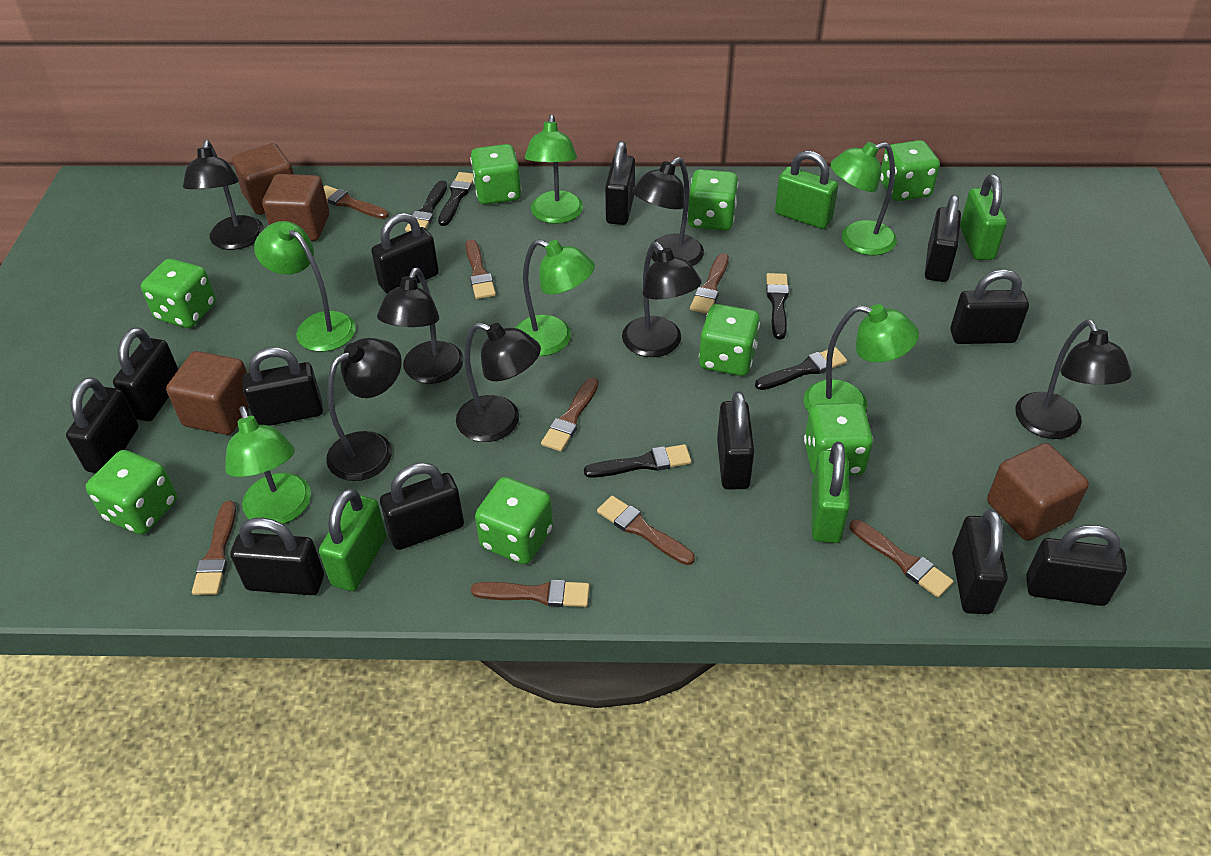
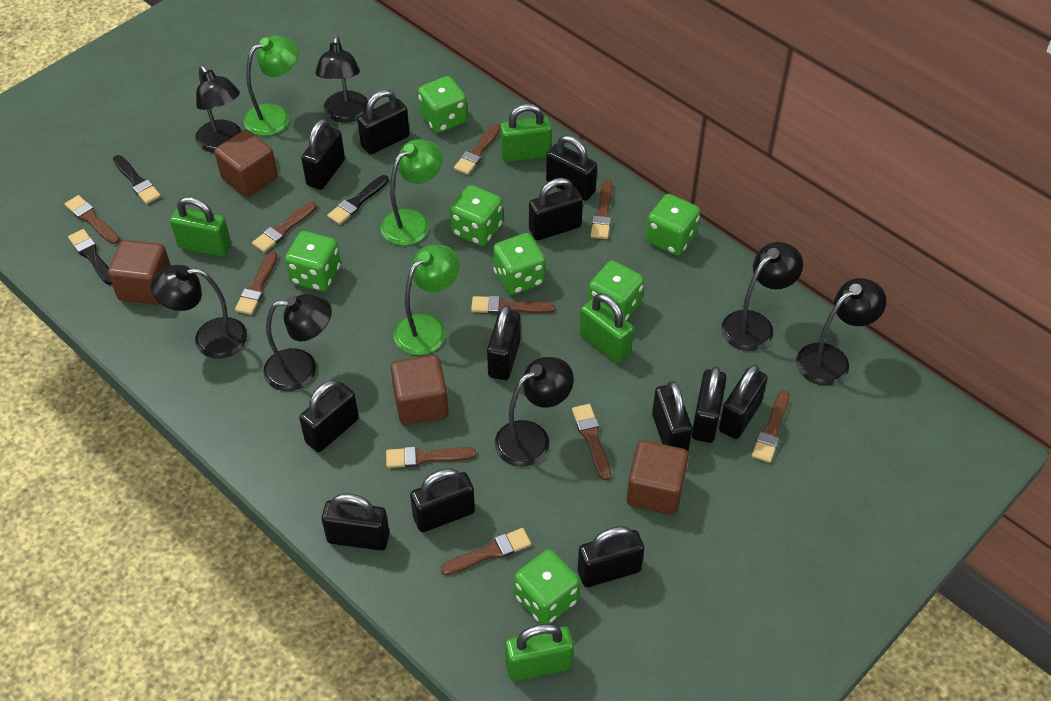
black brush: [405,180,447,232] [438,172,473,226] [584,444,691,478] [755,347,847,390] [766,273,789,339] = 5 -> [68,229,112,285] [113,155,161,204] [327,175,389,225] = 3
brown brush: [192,501,236,595] [324,185,389,219] [466,239,496,299] [471,579,590,607] [541,377,599,452] [597,496,695,565] [690,253,729,314] [849,519,954,598] = 8 -> [65,195,120,244] [235,251,278,315] [252,202,317,252] [386,446,476,468] [440,528,531,575] [454,124,500,175] [471,296,554,314] [572,404,611,480] [591,180,612,239] [752,390,789,463] = 10
green dice: [86,450,177,534] [141,259,216,328] [470,144,522,205] [475,477,553,564] [687,169,738,231] [699,304,760,376] [804,403,873,475] [880,140,940,201] = 8 -> [285,231,341,292] [418,76,467,133] [450,185,503,246] [493,233,546,295] [514,549,580,624] [588,260,644,320] [646,194,700,256] = 7
green lamp: [225,406,311,524] [254,221,356,352] [515,239,595,356] [525,114,583,224] [804,304,919,412] [830,142,897,256] = 6 -> [244,36,298,136] [381,139,443,246] [394,245,460,355] = 3

